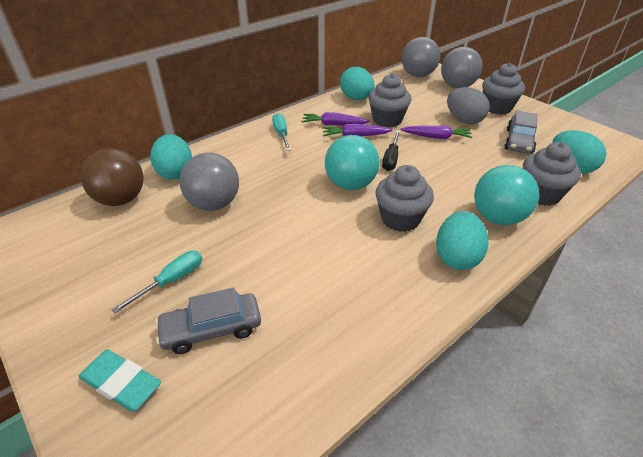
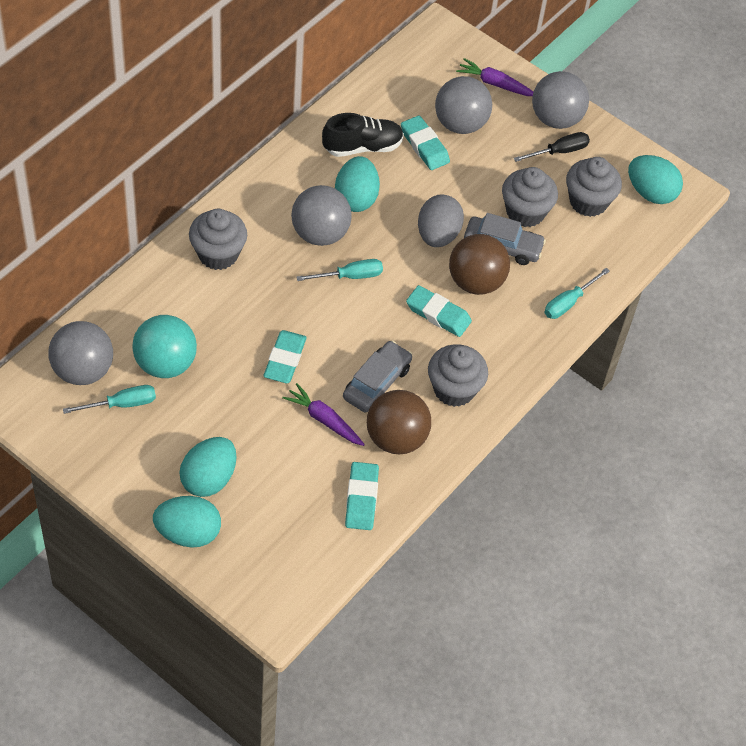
black shoe: none = 0 -> [322,113,404,157] = 1
brown ball: [81,148,144,206] = 1 -> [367,390,431,454] [449,234,510,295] = 2
grey ball: [179,153,239,211] [402,37,440,77] [441,47,482,88] = 3 -> [49,321,113,385] [291,185,352,246] [435,76,492,134] [532,71,589,129] = 4
purple carrot: [302,112,370,125] [322,124,393,136] [400,126,472,139] = 3 -> [282,383,365,446] [456,58,533,96] = 2
turquoise ball: [325,135,380,190] [474,165,539,225] = 2 -> [132,315,197,378] = 1
turquoise eraser: [78,349,161,412] = 1 -> [264,330,307,383] [345,462,379,530] [401,115,450,170] [406,285,472,337] = 4
turquoise screwdriver: [112,251,202,313] [272,113,291,151] = 2 -> [63,385,156,414] [296,259,383,281] [544,268,610,319] = 3

